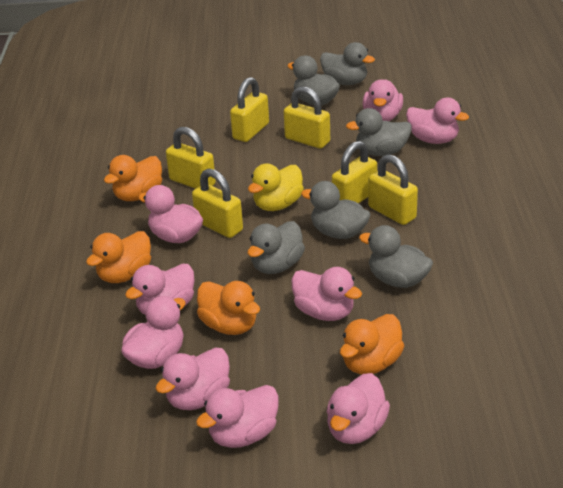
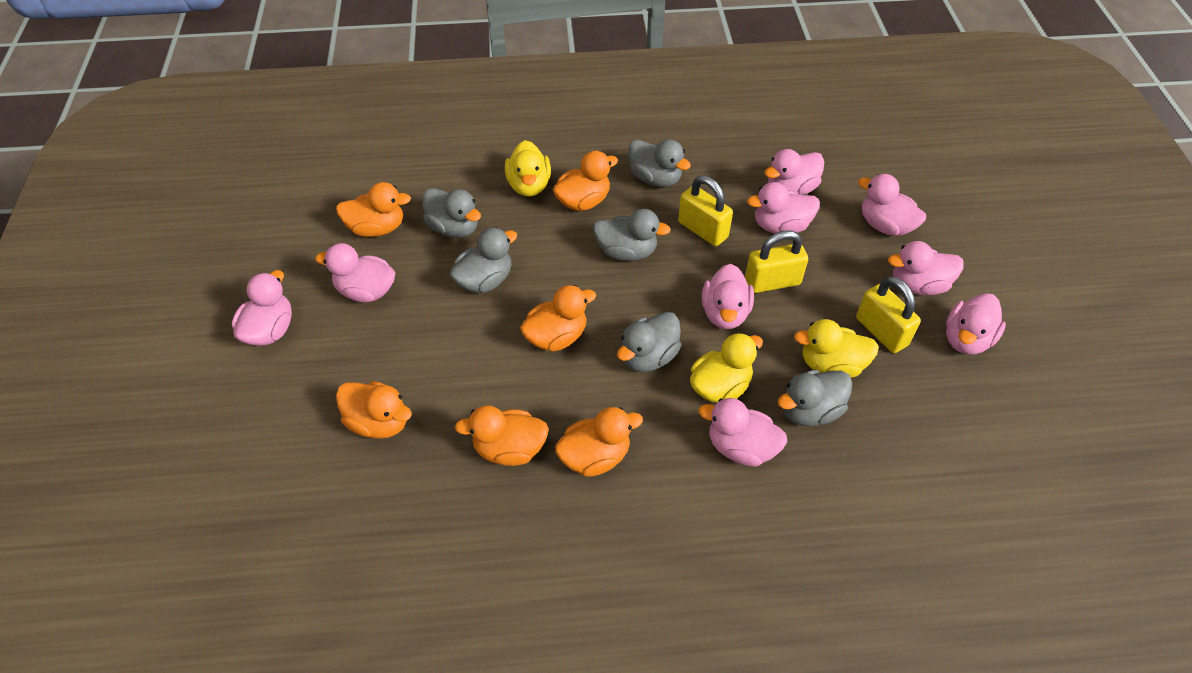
orange duck: [86,231,151,283] [104,155,162,201] [197,281,260,335] [340,314,404,375] = 4 -> [336,182,411,237] [336,381,412,439] [455,405,549,466] [520,285,596,351] [553,151,618,211] [555,407,643,477] = 6
yellow duck: [248,163,304,211] = 1 -> [505,140,551,196] [690,333,763,403] [794,319,879,378] = 3
yellow padlock: [166,127,216,189] [192,168,243,238] [230,77,269,142] [284,86,330,149] [332,141,377,204] [368,154,418,225] = 6 -> [678,176,733,246] [745,231,808,293] [856,277,921,353] = 3

